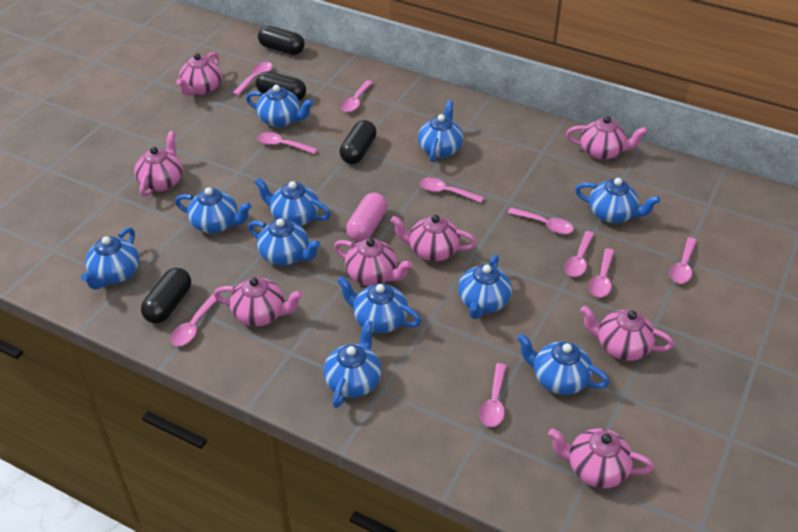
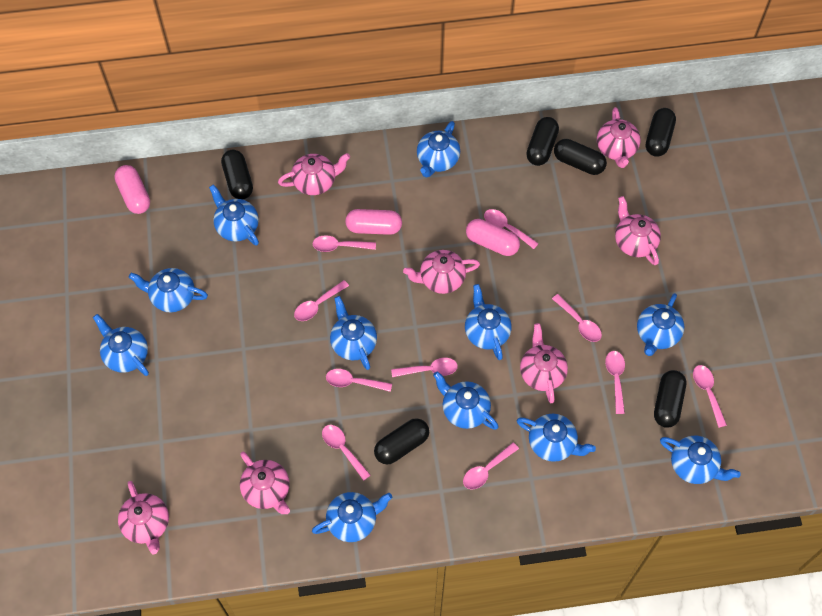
black capsule: [141,268,191,323] [256,71,306,101] [258,26,305,55] [340,120,377,164] = 4 -> [221,150,253,200] [374,418,429,464] [526,117,559,166] [554,139,607,175] [646,108,676,157] [654,370,686,428] = 6
pink capsule: [346,193,387,242] = 1 -> [114,165,150,214] [345,209,402,235] [466,219,520,256] = 3
pink teapot: [134,131,183,197] [176,52,222,96] [214,277,303,327] [334,238,412,286] [390,215,477,261] [548,428,654,488] [566,116,647,160] [580,306,674,361] = 8 -> [118,481,169,554] [240,452,290,514] [278,153,350,195] [403,250,480,294] [520,323,568,403] [597,107,641,168] [615,196,661,265] = 7

